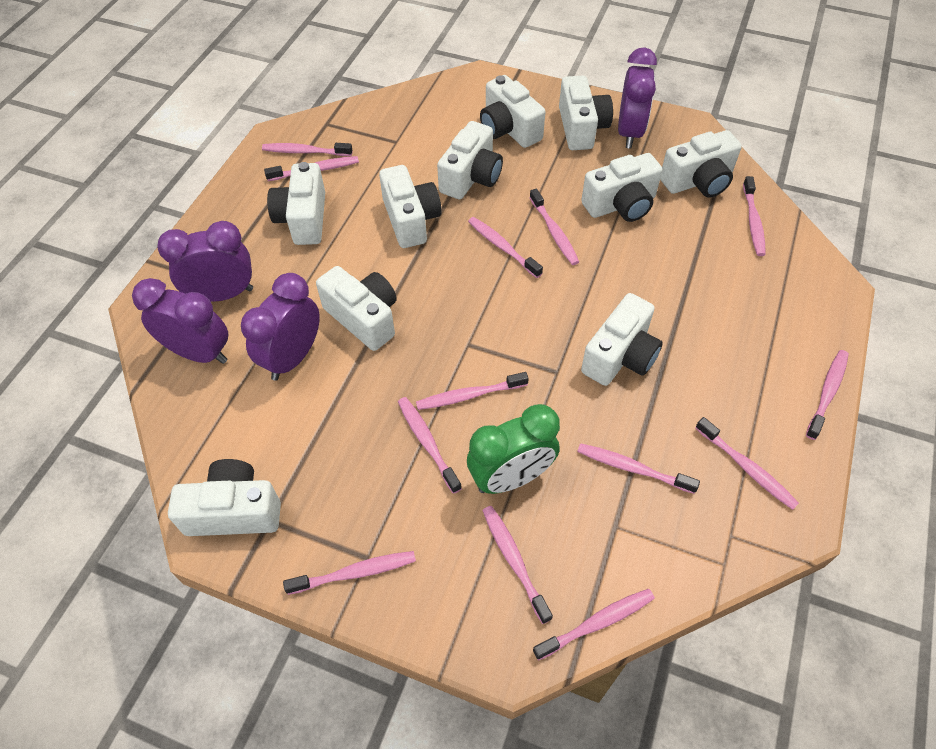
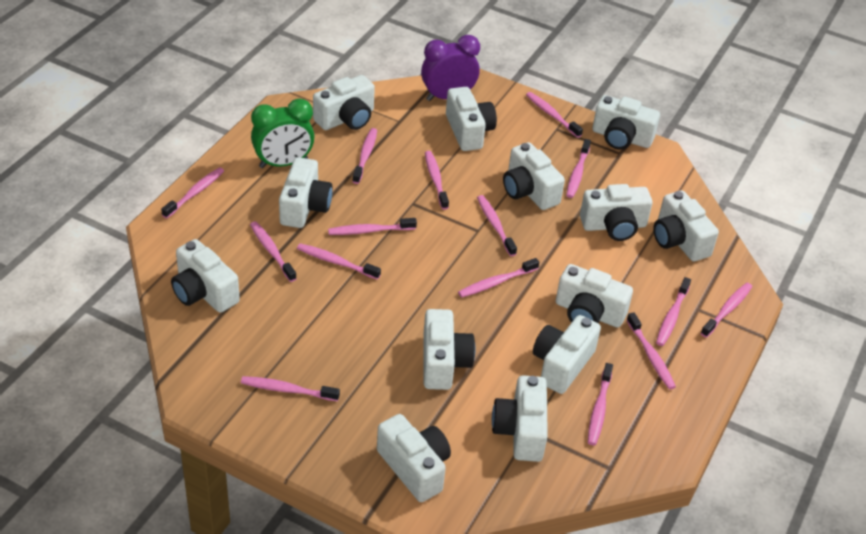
pink toothbrush: [262,143,352,156] [264,156,359,181] [283,551,416,595] [398,397,462,494] [416,372,529,410] [468,217,543,278] [482,506,553,624] [530,189,579,265] [533,589,655,661] [577,443,700,494] [696,417,799,510] [743,176,766,256] [806,350,849,440] = 13 -> [161,167,224,219] [241,376,340,401] [250,221,297,282] [297,243,381,280] [328,218,417,235] [352,128,377,184] [425,151,449,210] [458,258,539,298] [477,195,517,256] [526,92,583,138] [566,139,591,198] [588,363,613,445] [626,312,676,390] [656,277,691,346] [701,283,752,338] = 15
purple clock: [132,278,228,364] [157,221,253,302] [241,273,320,381] [618,47,657,149] = 4 -> [421,35,480,101] = 1
white camera: [168,459,281,536] [267,162,325,245] [316,266,397,351] [379,165,442,248] [437,121,503,199] [480,75,545,148] [559,75,613,150] [581,153,662,222] [581,293,663,386] [660,130,742,198] = 10 -> [171,239,240,313] [279,157,333,228] [313,75,375,130] [377,414,451,502] [423,309,475,390] [446,87,497,151] [492,375,548,462] [503,142,565,210] [533,315,601,394] [556,264,633,328] [580,184,653,241] [592,95,660,150] [653,190,719,262] = 13

